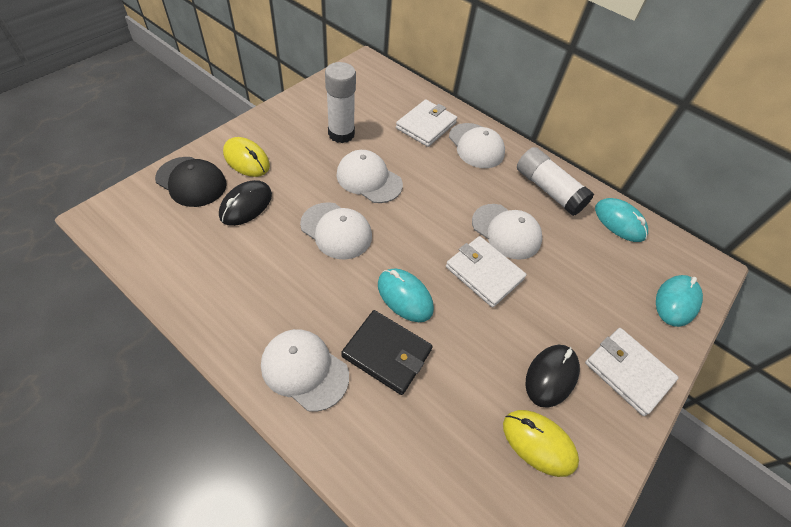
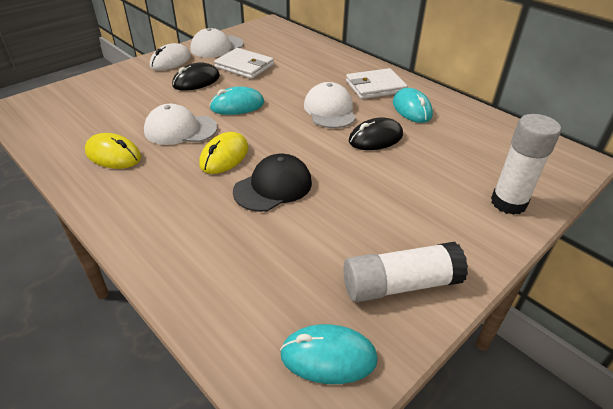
black wallet: [341,310,433,395] = 1 -> none = 0
white cap: [261,329,349,412] [300,202,372,260] [336,150,403,203] [449,123,505,168] [472,204,543,260] = 5 -> [144,104,217,145] [191,28,244,58] [304,82,356,128] = 3
white mouse: none = 0 -> [150,43,191,71] = 1
white wallet: [396,99,457,147] [446,236,527,308] [585,328,679,416] = 3 -> [214,48,274,79] [346,68,408,99] = 2

